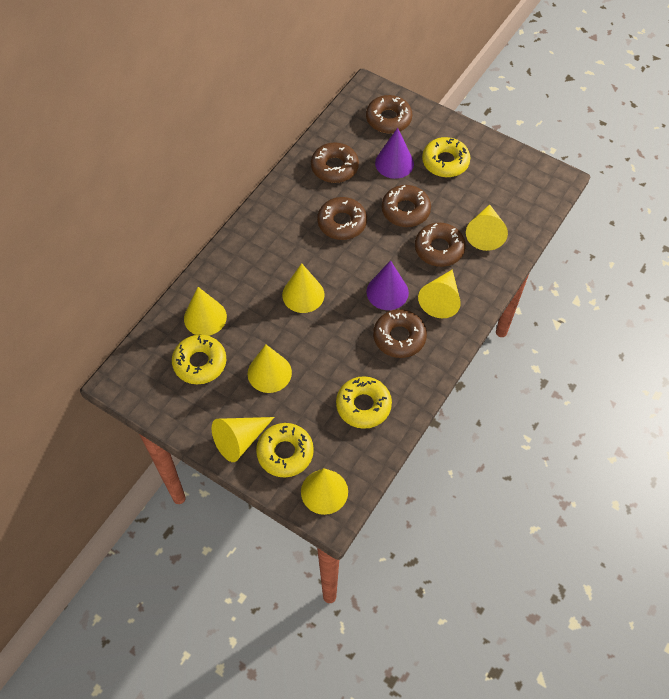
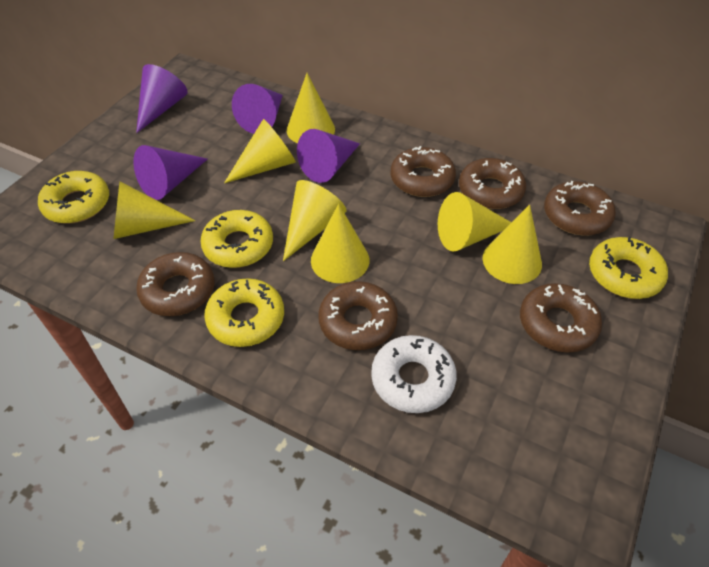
purple cone: [367,260,409,310] [375,128,414,179] = 2 -> [133,145,207,200] [136,64,188,133] [232,84,283,134] [297,129,360,183] = 4
white donut: none = 0 -> [371,335,457,413] = 1

